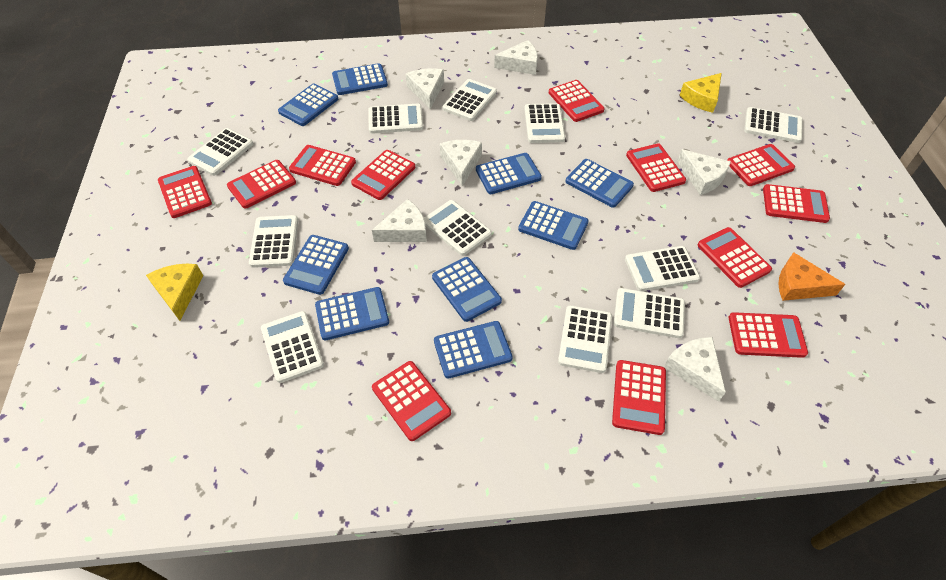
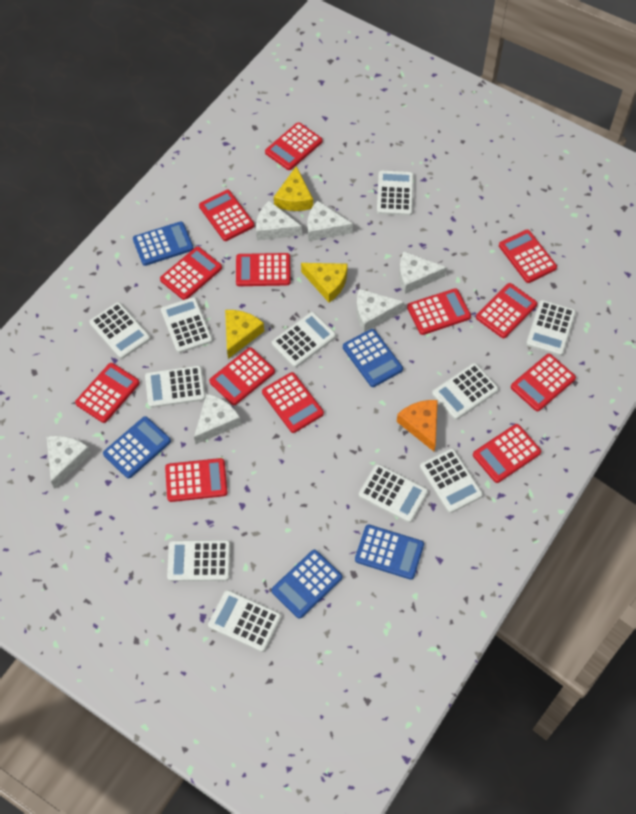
blue calculator: [278,84,338,126] [283,235,349,295] [315,287,389,340] [332,63,388,95] [432,257,502,322] [434,321,513,379] [476,153,542,194] [518,201,589,250] [565,159,634,208] = 9 -> [103,416,171,478] [133,221,194,266] [271,550,342,619] [343,329,403,387] [355,524,424,580] = 5
red calculator: [158,166,212,218] [227,160,296,209] [289,145,356,186] [351,150,415,200] [372,361,451,441] [549,80,604,122] [612,360,666,435] [626,144,686,192] [698,227,772,288] [727,144,795,186] [729,312,808,358] [763,184,830,223] = 12 -> [75,363,140,423] [160,247,222,300] [165,458,228,502] [199,190,254,241] [209,347,275,405] [236,253,291,286] [262,372,324,433] [265,122,322,170] [407,288,471,335] [473,424,541,483] [476,283,537,338] [499,230,557,283] [511,354,576,411] = 13
yellow cheese: [146,264,203,321] [680,73,722,113] = 2 -> [225,310,264,359] [274,166,313,211] [301,263,348,303] = 3

